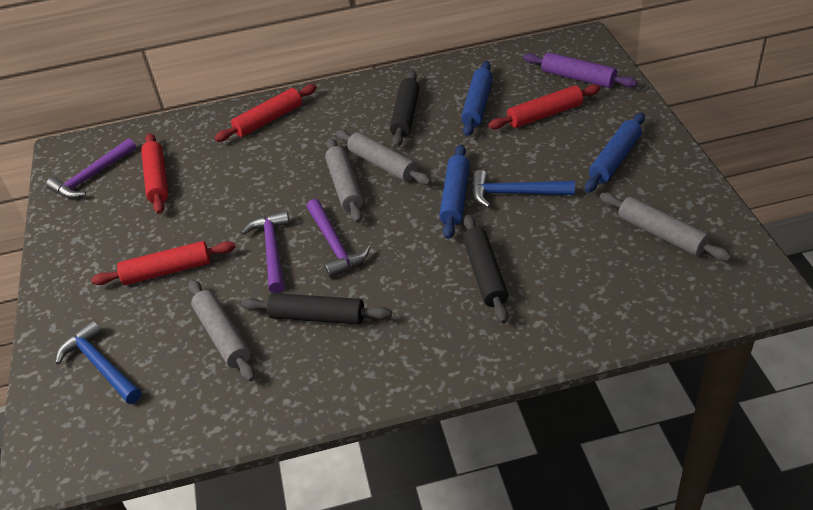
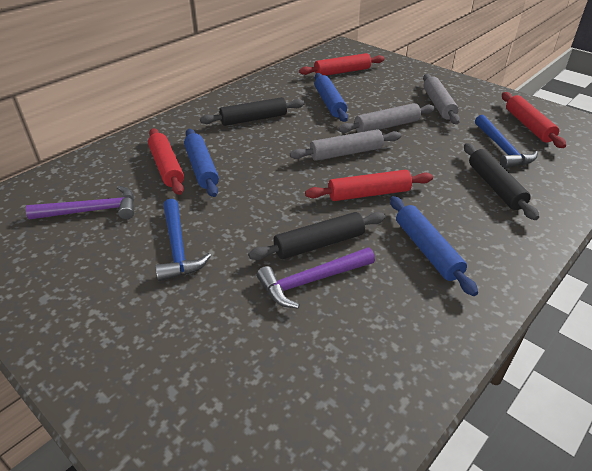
grey rolling pin: [188,280,255,382] [325,138,363,223] [336,130,431,185] [600,193,732,261] = 4 -> [290,129,401,161] [338,103,435,133] [423,74,460,124] = 3
purple hammer: [46,138,136,199] [241,210,290,293] [307,199,370,278] = 3 -> [26,186,134,220] [257,247,375,308] = 2
purple rolling pin: [523,52,637,88] = 1 -> none = 0

